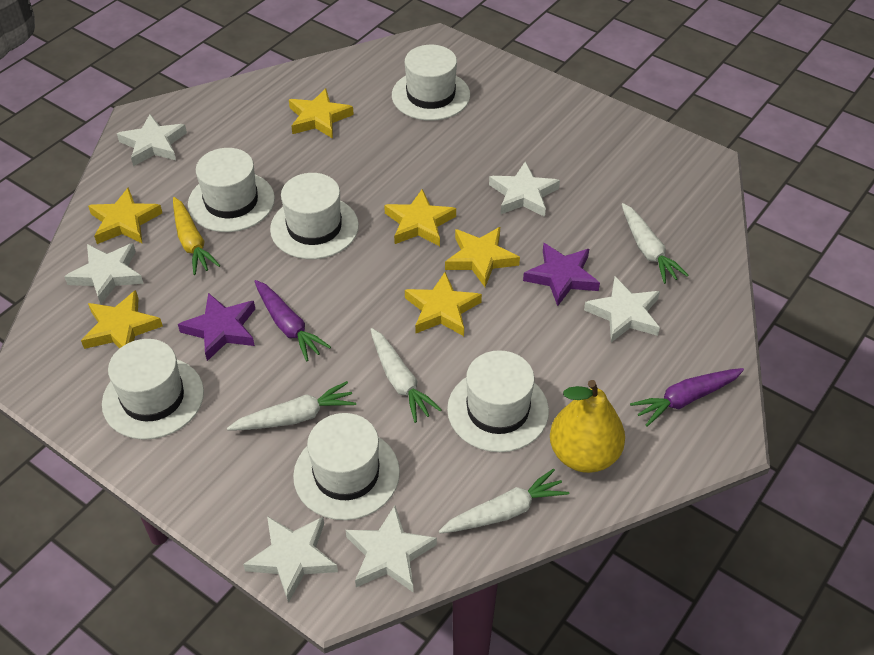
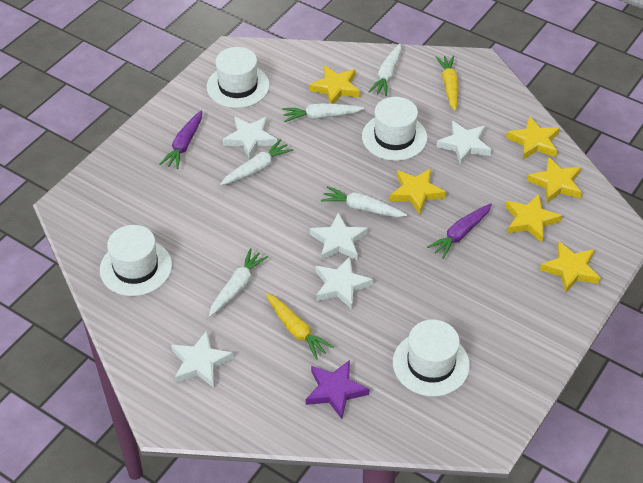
purple star: [178,293,255,361] [523,243,600,306] = 2 -> [306,360,369,419] = 1
white carrot: [227,381,356,430] [370,328,442,423] [439,468,569,533] [622,203,689,284] = 4 -> [209,248,268,316] [220,139,293,185] [282,103,364,122] [321,186,407,217] [369,43,401,96] = 5
white hat: [102,339,204,440] [188,148,275,232] [270,173,359,259] [293,413,400,520] [392,45,470,121] [447,350,549,452] = 6 -> [100,225,172,296] [207,47,270,108] [362,97,427,161] [393,320,470,397] = 4
white star: [64,243,144,304] [117,114,187,166] [243,516,338,603] [346,505,437,593] [489,162,560,217] [584,277,660,342] = 6 -> [171,331,234,388] [223,117,277,159] [310,213,368,261] [315,257,373,309] [437,121,491,165] = 5
yellow carrot: [173,197,220,275] = 1 -> [265,293,334,360] [436,56,459,111] = 2
yellow pear: [550,380,625,473] = 1 -> none = 0

